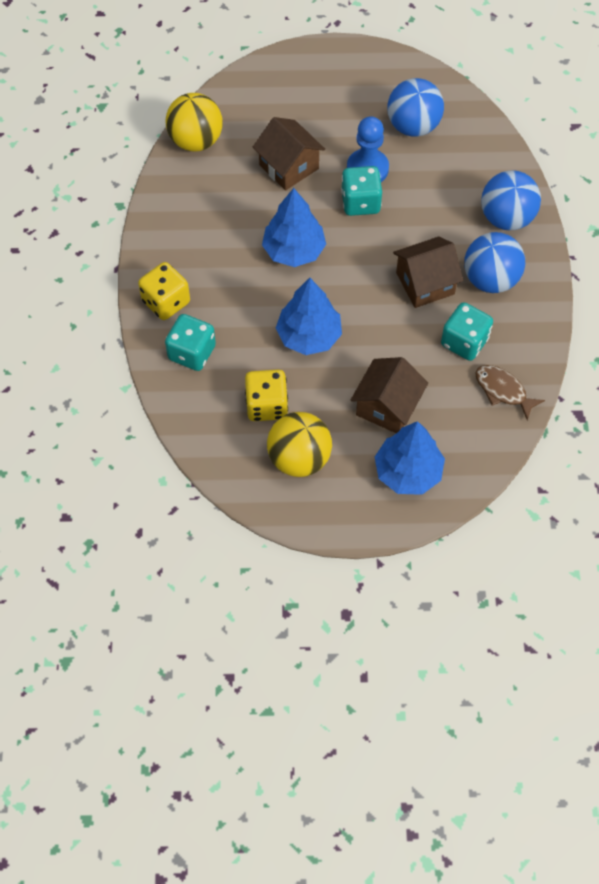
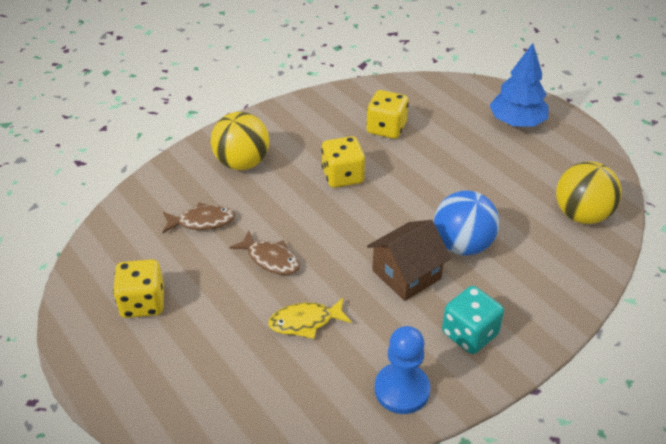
blue ball: [387,78,444,137] [464,232,525,293] [481,170,541,230] = 3 -> [434,190,499,255] = 1
blue tree: [262,188,326,267] [276,278,342,355] [375,421,445,495] = 3 -> [489,43,549,127] = 1
brown fish: [475,365,545,420] = 1 -> [162,203,235,233] [229,231,300,275] = 2
brown house: [253,117,325,191] [351,357,428,433] [393,236,463,308] = 3 -> [367,220,451,301] = 1
turquoise dice: [165,314,216,371] [341,166,382,216] [441,302,493,361] = 3 -> [442,286,504,354] = 1
yellow dice: [138,262,190,320] [245,370,288,421] = 2 -> [113,259,164,318] [321,136,365,188] [366,90,409,139] = 3
yellow fish: none = 0 -> [268,298,352,339] = 1

